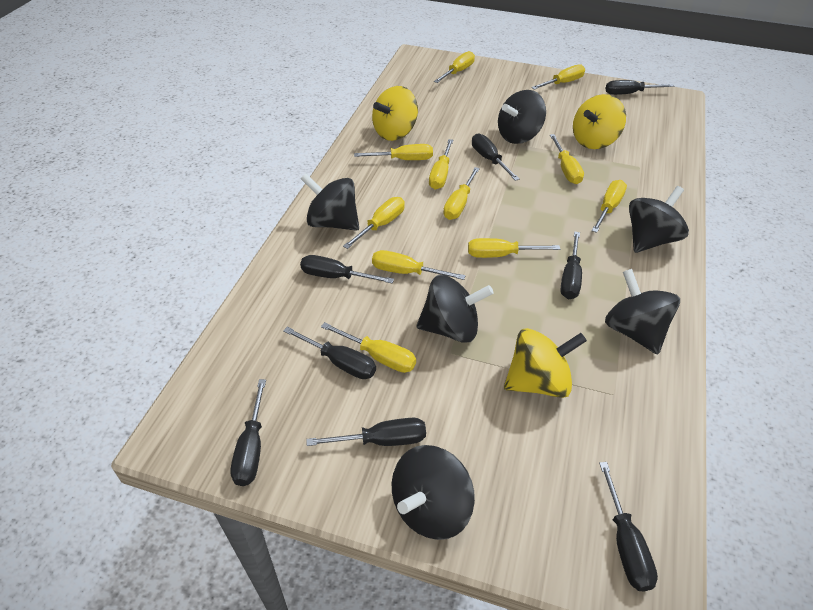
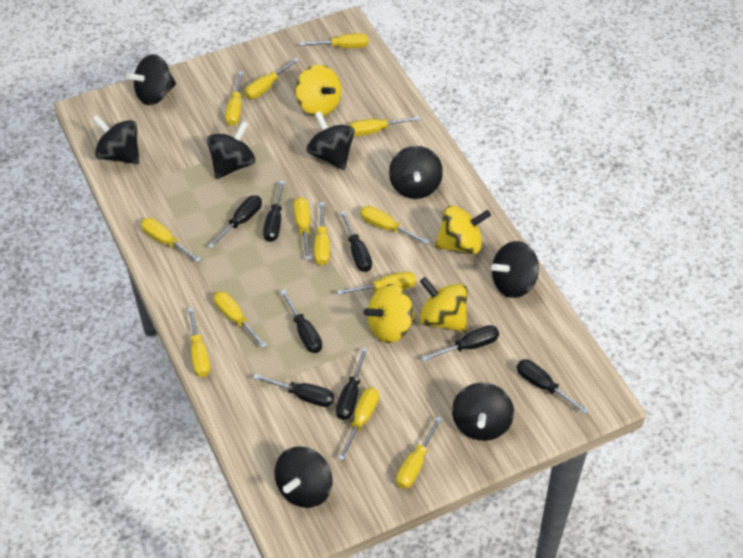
black spinning top: [301,174,359,231] [392,445,475,540] [416,275,494,343] [498,90,546,144] [605,269,680,354] [629,186,689,253] = 6 -> [92,115,140,164] [126,54,176,105] [207,121,255,179] [275,446,333,508] [306,111,355,170] [389,146,443,199] [452,383,514,441] [491,241,539,298] = 8
yellow screwdriver: [321,322,416,373] [343,197,405,249] [354,144,433,160] [372,250,466,280] [429,139,453,189] [434,51,475,83] [443,167,480,220] [468,238,560,258] [531,64,585,90] [550,134,584,184] [592,180,627,233] = 11 -> [141,218,201,262] [188,307,210,377] [214,291,267,348] [225,72,243,126] [245,58,299,99] [293,197,311,260] [300,33,369,48] [314,202,330,266] [337,271,416,295] [338,388,379,460] [348,116,420,136] [360,206,429,245] [396,416,442,489] = 13
yellow spinning top: [372,86,418,141] [504,328,587,398] [573,94,626,149] = 3 -> [295,65,342,116] [364,284,415,343] [420,277,468,332] [435,205,491,254] = 4

